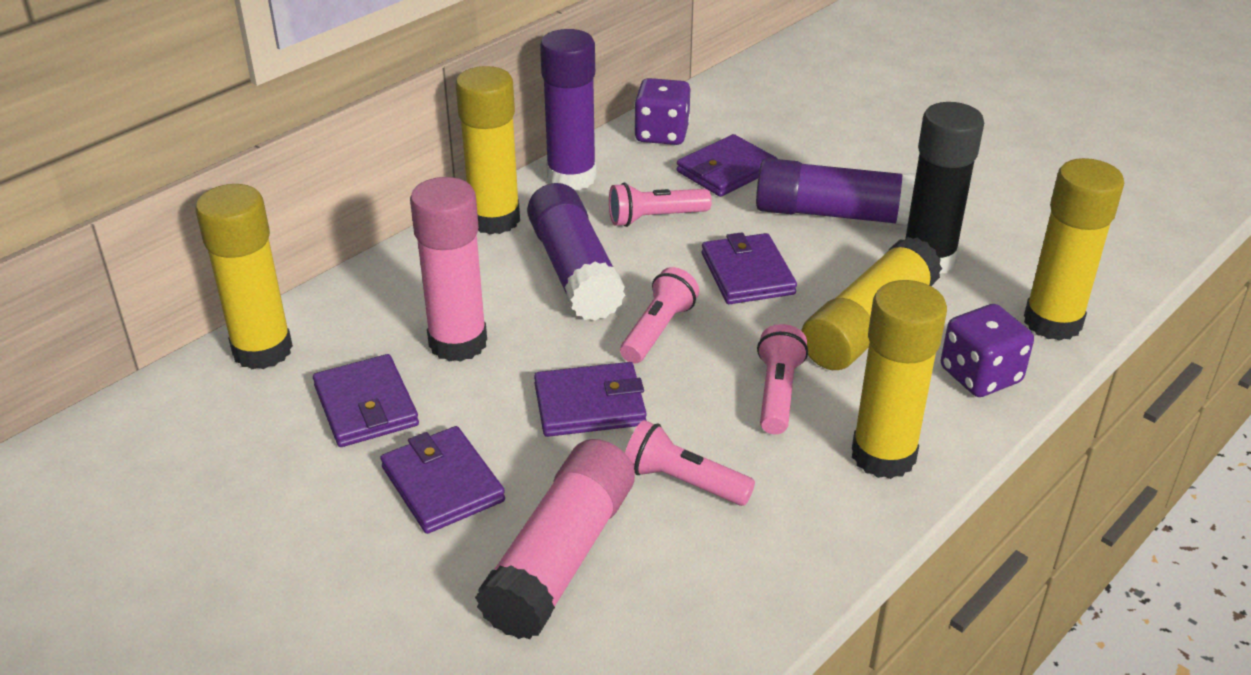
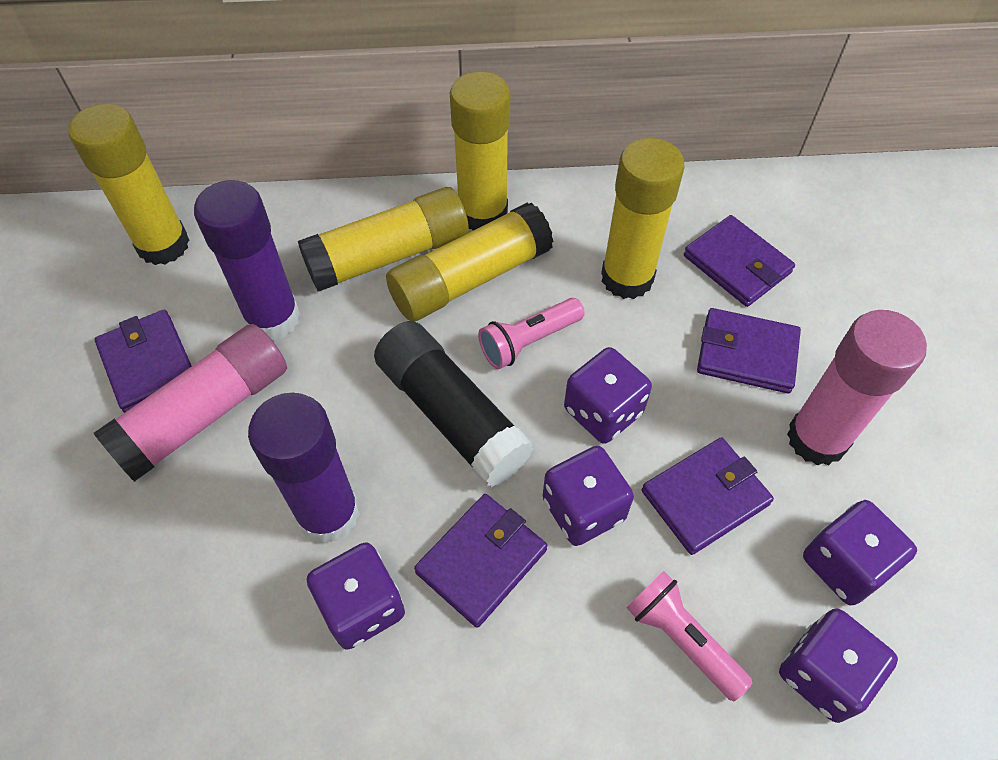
pink flashlight: [609,183,712,227] [620,267,699,364] [625,420,755,506] [757,324,808,434] = 4 -> [478,298,585,369] [626,571,753,701] = 2
purple dice: [634,78,690,145] [941,304,1034,397] = 2 -> [307,542,405,650] [543,446,634,546] [564,347,652,444] [779,609,898,723] [803,500,917,605] = 5
purple glue stick: [527,183,626,321] [540,29,596,191] [756,158,916,226] = 3 -> [194,180,300,341] [248,393,360,544] = 2

